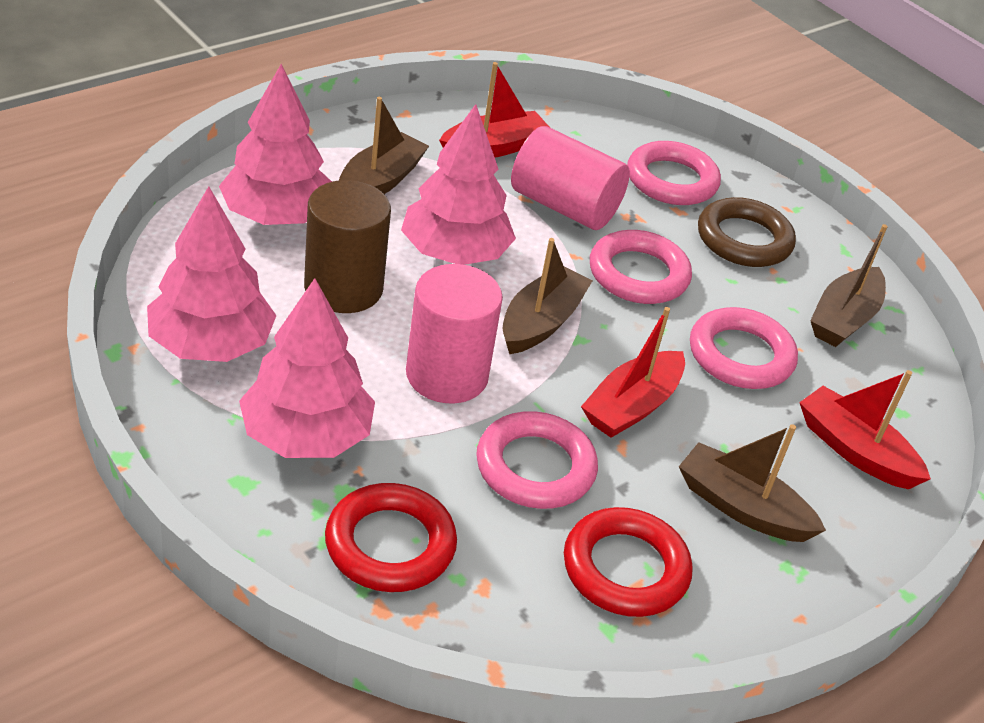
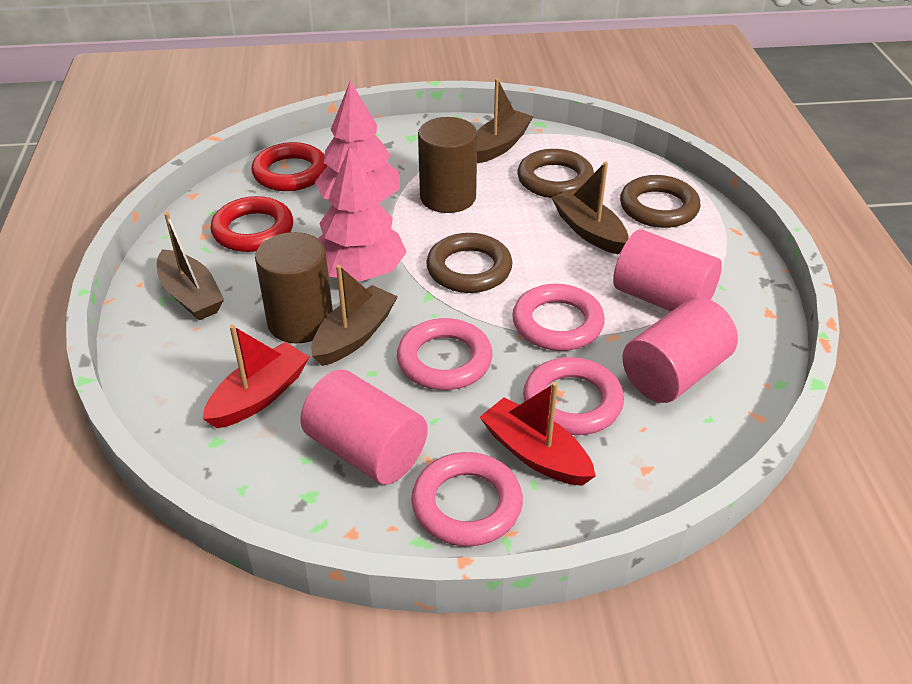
brown cylinder: [304,180,391,313] = 1 -> [255,232,333,343] [418,117,477,213] = 2
brown ring: [698,197,796,267] = 1 -> [426,233,513,293] [517,149,594,198] [620,175,701,228] = 3
pink cylinder: [406,264,503,403] [511,126,630,230] = 2 -> [300,370,428,485] [613,229,722,311] [622,297,738,403] = 3
pink tree: [147,186,277,362] [219,64,332,225] [239,278,375,458] [401,104,516,265] = 4 -> [315,81,400,203] [318,146,407,281] = 2
red boat: [439,62,549,158] [581,307,685,438] [799,370,931,489] = 3 -> [203,325,309,428] [480,382,596,486] = 2

